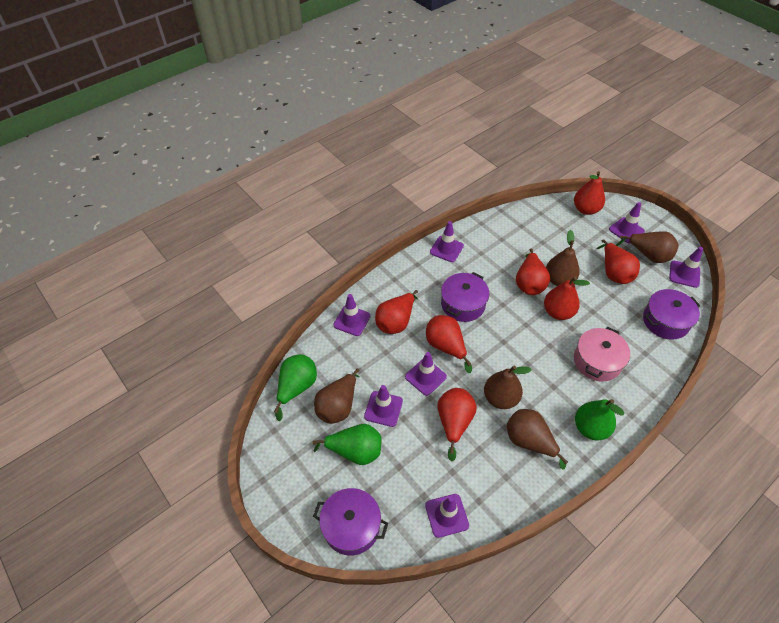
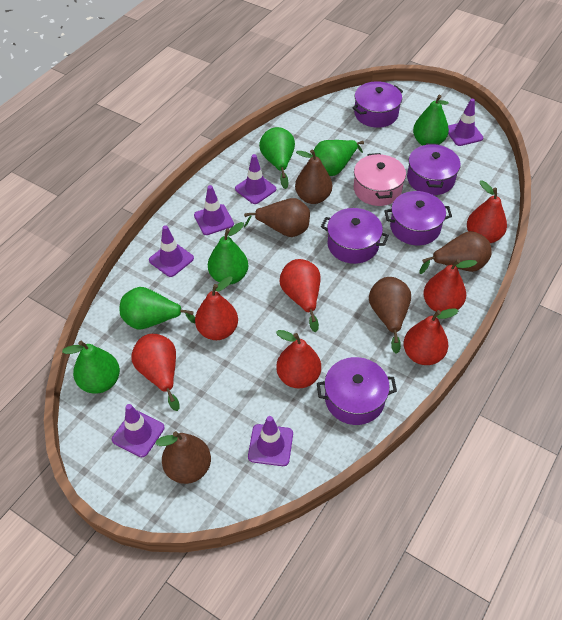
green pear: [274,354,317,421] [313,424,381,465] [575,399,624,441] = 3 -> [62,341,120,394] [120,287,195,329] [208,222,248,285] [259,127,295,189] [312,140,364,176] [413,95,449,146] = 6
purple pot: [313,488,388,556] [441,272,489,322] [643,289,701,340] = 3 -> [317,357,397,425] [321,208,389,264] [352,81,403,128] [384,191,452,245] [407,143,461,195] = 5
purple traffic cone: [333,294,371,336] [364,385,403,427] [405,352,447,396] [425,494,469,538] [430,221,464,262] [609,202,645,243] [669,247,703,288] = 7 -> [112,404,165,457] [149,225,194,277] [194,185,234,235] [235,154,276,204] [248,416,293,466] [448,99,483,146] = 6

